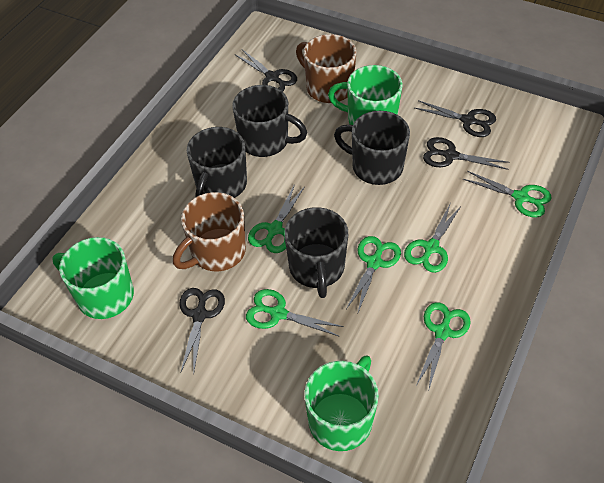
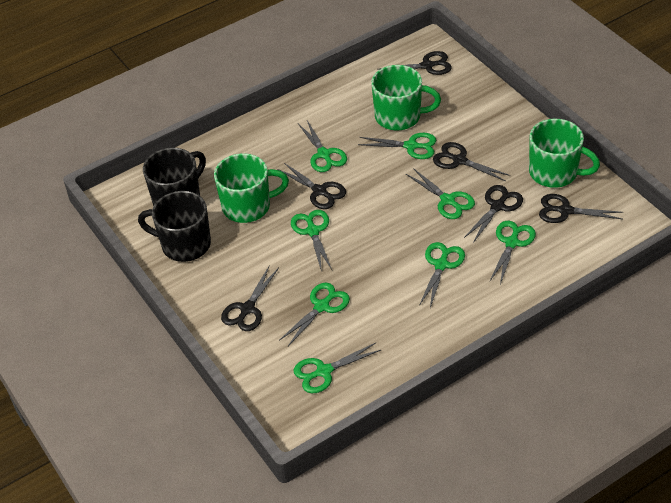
black mug: [187,127,247,198] [232,85,307,157] [284,207,348,298] [334,111,410,185] = 4 -> [138,191,211,262] [143,148,206,206] = 2
black scissors: [179,288,225,374] [236,49,297,92] [415,100,496,137] [423,137,509,170] = 4 -> [221,265,279,331] [277,163,346,209] [377,51,452,75] [433,142,510,181] [464,185,523,243] [539,194,623,223] = 6
brown mug: [173,192,246,271] [296,34,357,103] = 2 -> none = 0
green scissors: [246,289,344,337] [248,184,304,253] [346,236,401,315] [404,204,462,273] [416,302,471,389] [463,171,551,218] = 6 -> [279,283,350,346] [291,210,332,272] [294,343,381,393] [298,120,347,172] [358,133,436,159] [406,168,475,219] [419,242,465,308] [489,221,536,284] = 8

